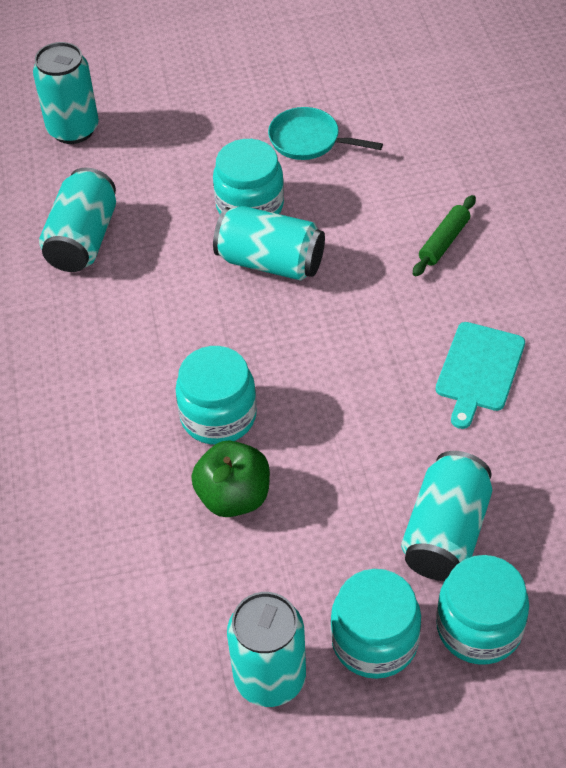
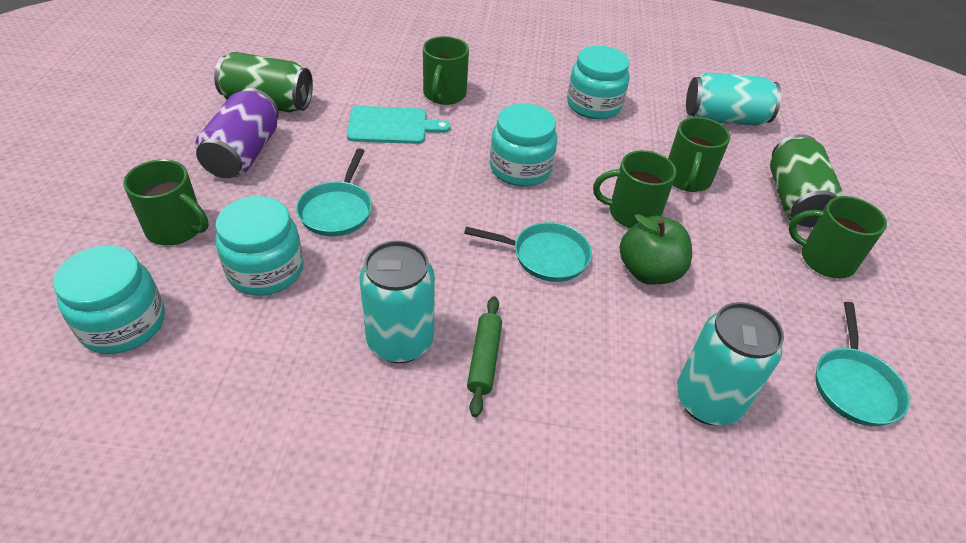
green can: none = 0 -> [214,52,313,113] [770,134,844,227] = 2
green mug: none = 0 -> [123,159,209,245] [423,36,469,105] [593,150,676,228] [668,117,730,192] [789,196,887,279] = 5
purple can: none = 0 -> [195,88,279,178] = 1
turquoise can: [33,42,99,144] [39,167,116,272] [213,206,325,281] [227,592,306,707] [401,451,492,581] = 5 -> [359,241,435,363] [677,302,784,426] [686,72,781,126] = 3
turquoise pan: [268,107,383,160] = 1 -> [296,148,372,236] [464,222,592,282] [815,302,910,426] = 3

